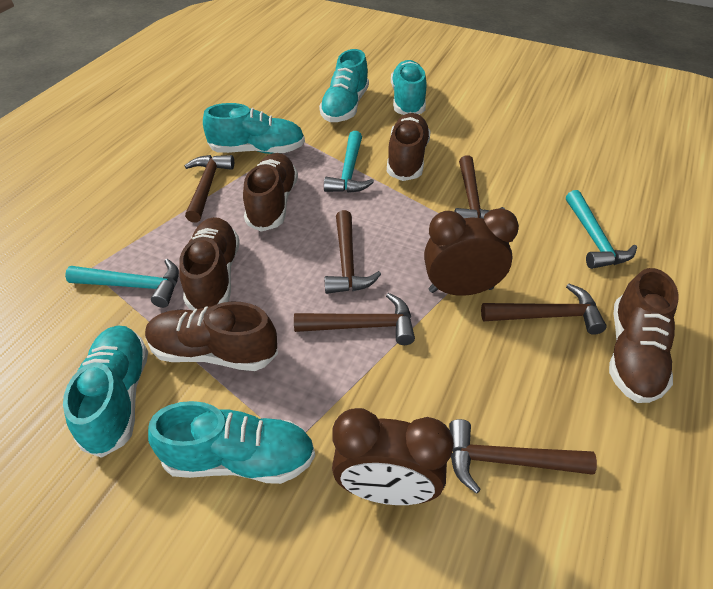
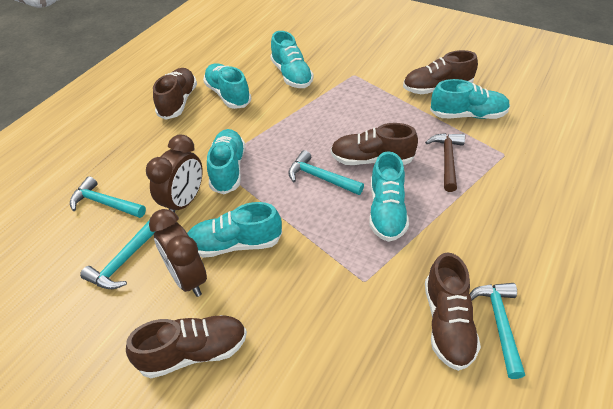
brown hammer: [185,155,234,222] [294,293,415,345] [324,210,381,294] [449,419,597,494] [454,155,505,219] [481,283,607,335] = 6 -> [425,133,465,192] = 1
turquoise hammer: [65,259,179,308] [324,131,374,193] [566,190,637,269] = 3 -> [70,176,146,218] [80,220,155,289] [288,150,364,195] [470,283,525,379] = 4
turquoise shoe: [63,325,148,458] [148,401,315,484] [203,103,305,154] [319,49,369,122] [391,60,427,115] = 5 -> [187,202,282,258] [203,63,251,109] [207,129,245,194] [270,31,314,88] [369,151,409,242] [430,79,510,119] = 6

